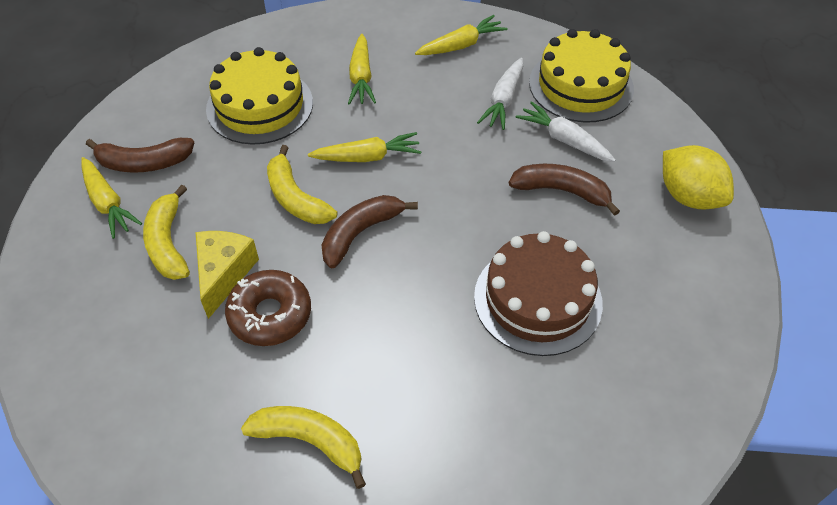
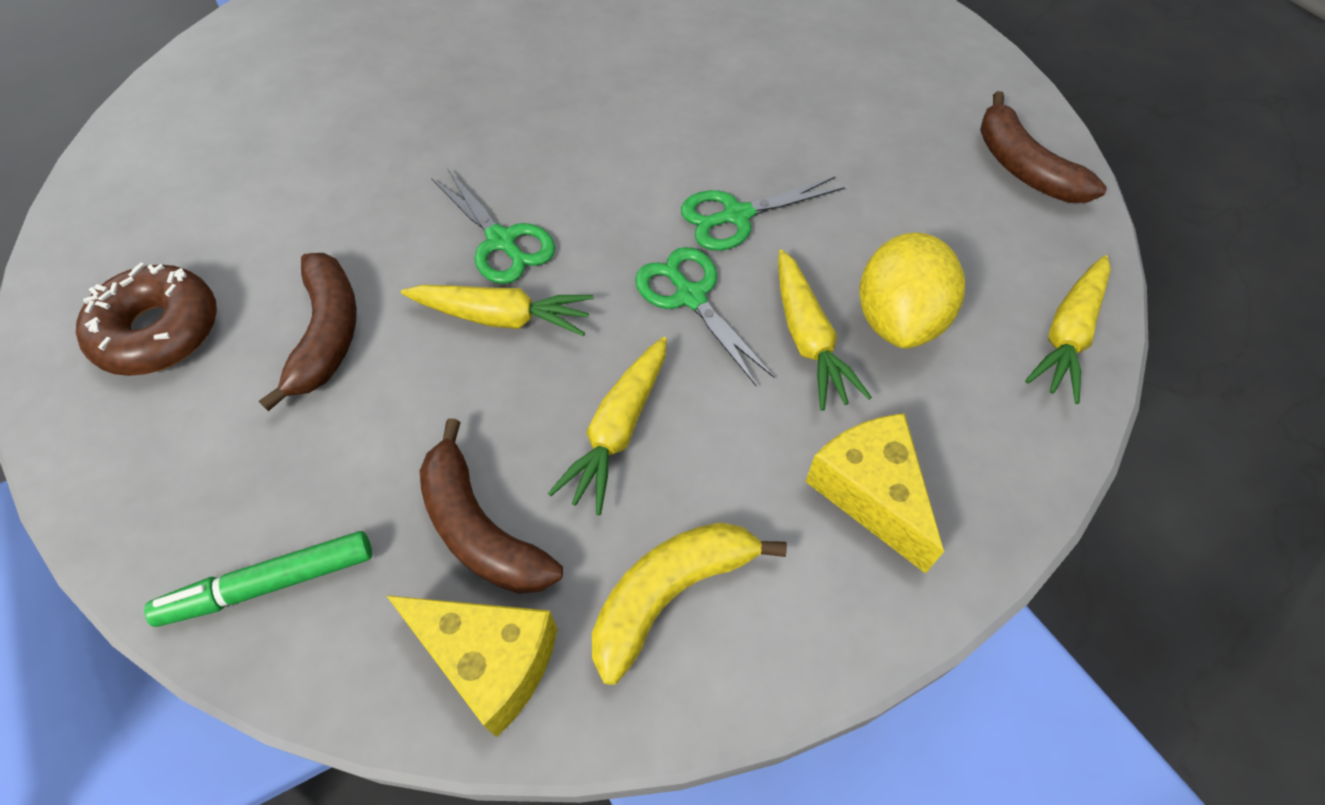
brown cake: [474,231,603,356] = 1 -> none = 0
green marker: none = 0 -> [144,531,372,627] = 1
green scissors: none = 0 -> [431,168,555,284] [635,247,774,387] [681,177,845,251] = 3
white carrot: [477,58,523,130] [516,101,616,162] = 2 -> none = 0
yellow banana: [143,185,190,280] [241,406,366,489] [267,145,337,224] = 3 -> [592,522,787,685] = 1
yellow cake: [206,47,313,145] [529,29,634,123] = 2 -> none = 0
yellow cheese: [195,231,259,319] = 1 -> [386,595,558,737] [805,413,944,574] = 2

